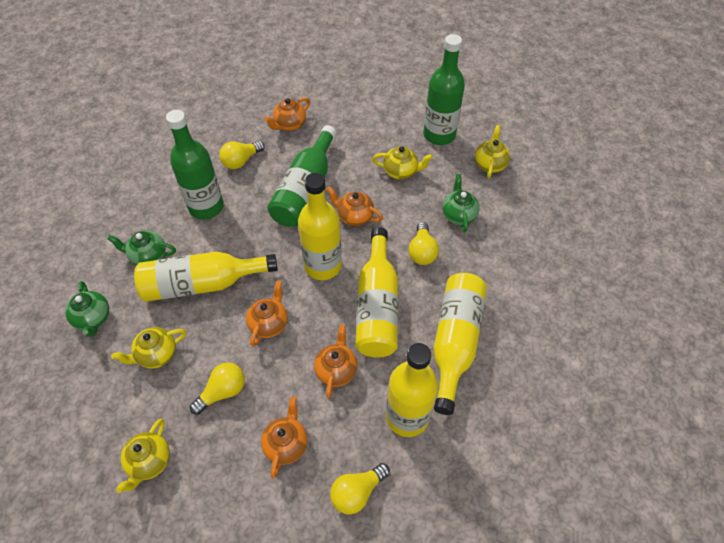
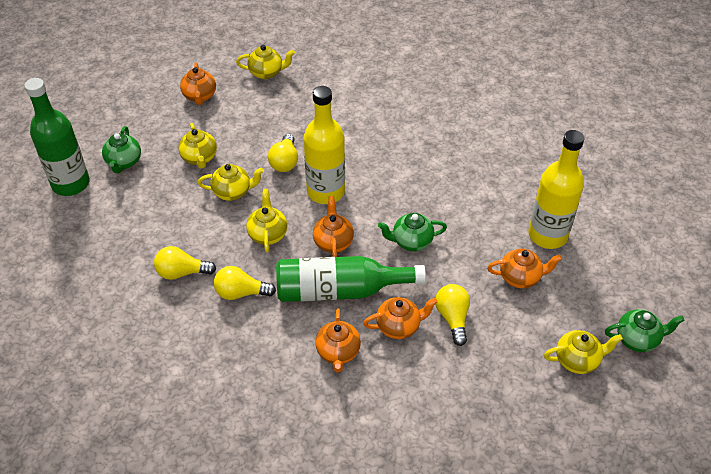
green bottle: [166,110,224,220] [267,125,337,227] [424,34,465,145] = 3 -> [24,78,90,196] [276,256,426,302] = 2
yellow bottle: [134,252,278,302] [298,173,342,280] [355,227,398,358] [386,343,438,437] [433,273,487,415] = 5 -> [303,86,345,204] [528,130,584,249] = 2
yellow teapot: [111,327,186,369] [116,419,170,493] [372,146,433,179] [475,125,510,178] = 4 -> [178,123,217,169] [198,164,264,201] [236,45,295,79] [246,189,287,253] [544,330,623,374] = 5

